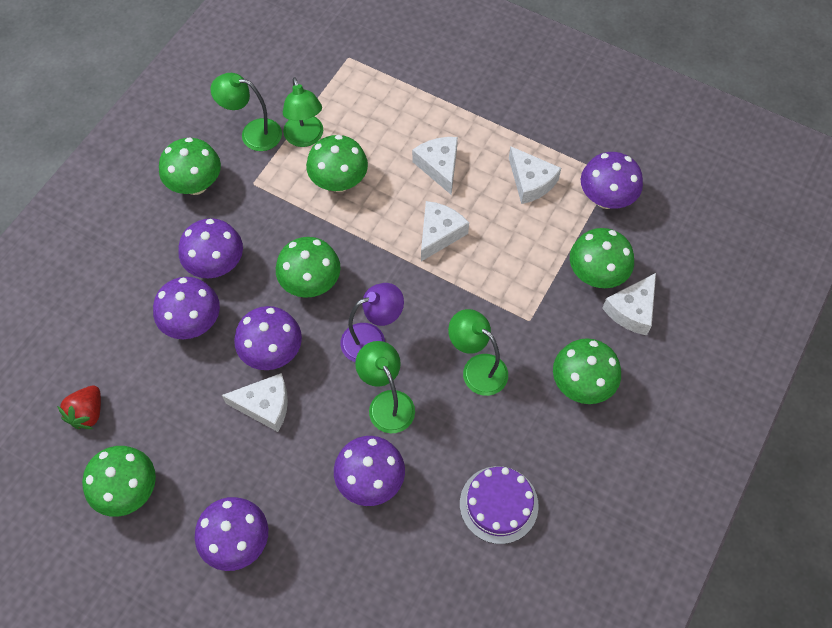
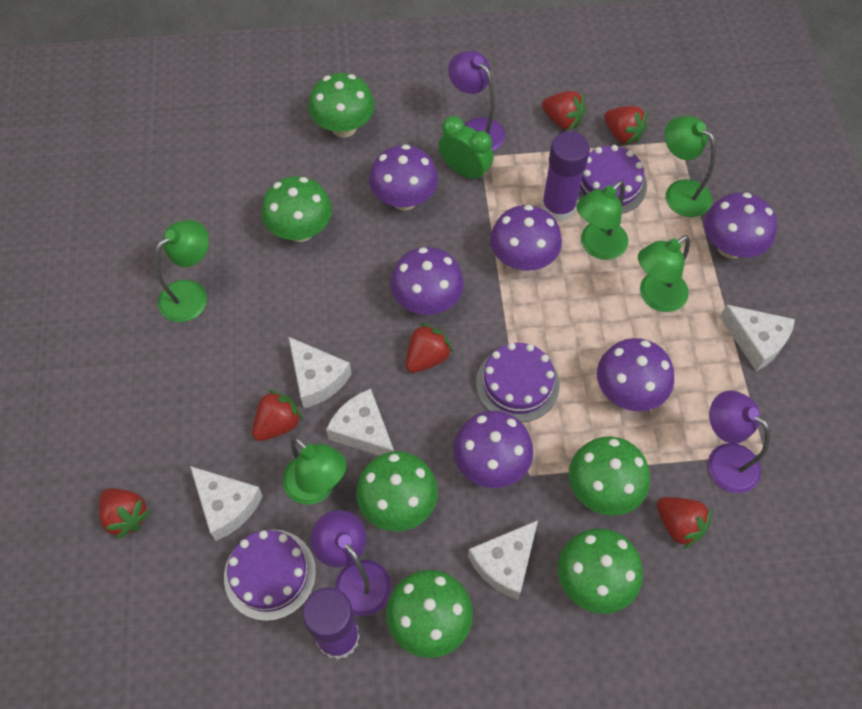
green clock: none = 0 -> [439,116,493,182] = 1
green lamp: [211,73,282,151] [283,77,323,147] [355,341,415,433] [448,309,508,396] = 4 -> [155,220,209,322] [282,437,347,505] [576,181,628,260] [638,235,690,312] [665,116,716,217] = 5
purple cake: [460,466,539,544] = 1 -> [224,529,316,621] [476,343,560,422] [578,145,647,214] = 3
purple glue stick: none = 0 -> [302,587,360,660] [541,131,590,222] = 2
purple lamp: [341,283,404,362] = 1 -> [311,510,392,616] [448,51,505,151] [708,390,770,493] = 3
red strawberry: [57,386,101,429] = 1 -> [99,488,151,540] [252,390,303,441] [406,323,453,373] [542,91,586,131] [604,106,647,146] [657,497,712,549] = 6

